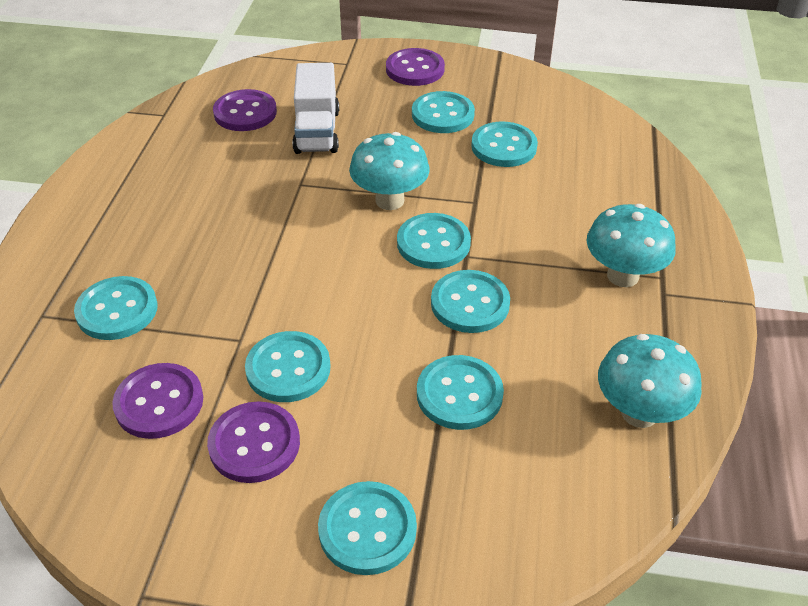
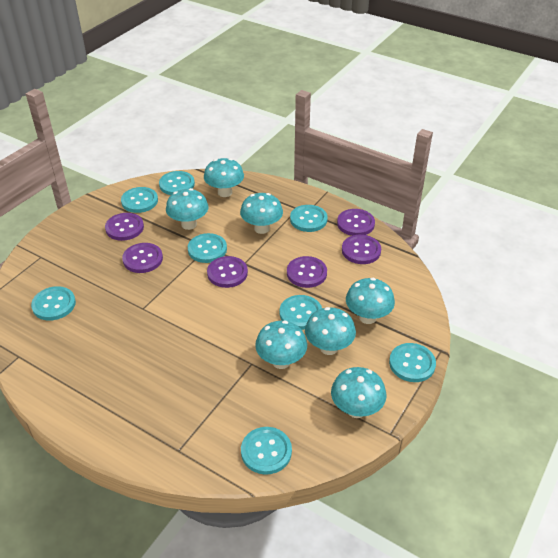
purple button: [112,363,203,439] [207,401,300,483] [213,89,277,131] [386,48,445,86] = 4 -> [105,213,144,241] [122,243,163,273] [207,256,248,288] [287,256,327,288] [337,209,375,236] [342,235,381,264] = 6
turquoise mushroom: [349,132,430,210] [587,204,676,287] [598,334,702,428] = 3 -> [166,188,209,230] [204,158,244,197] [240,193,283,234] [255,320,307,369] [305,307,356,355] [331,367,386,418] [346,278,395,324] = 7
white truck: [292,63,339,154] = 1 -> none = 0

